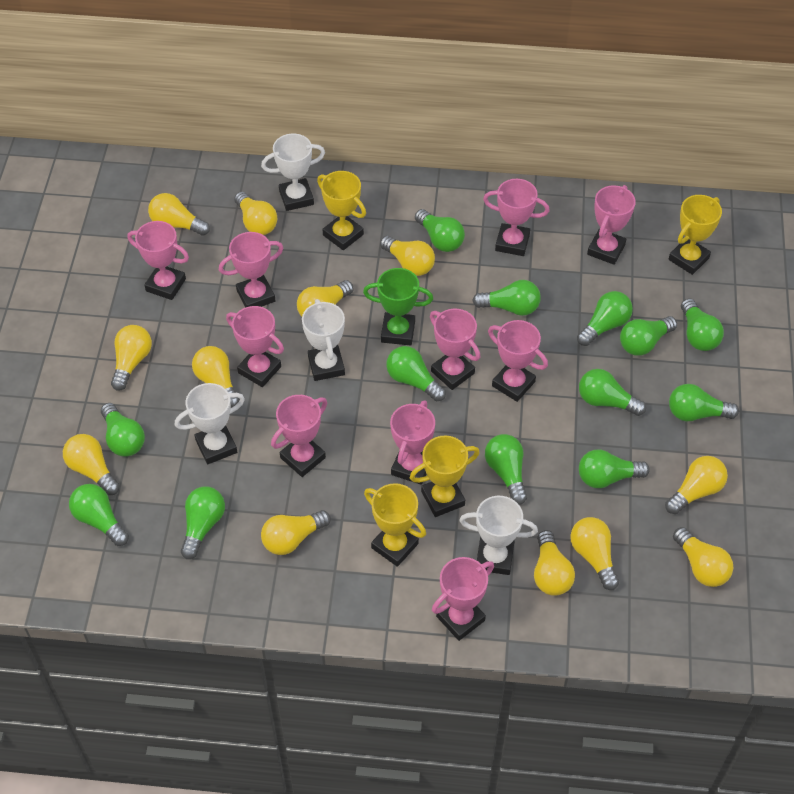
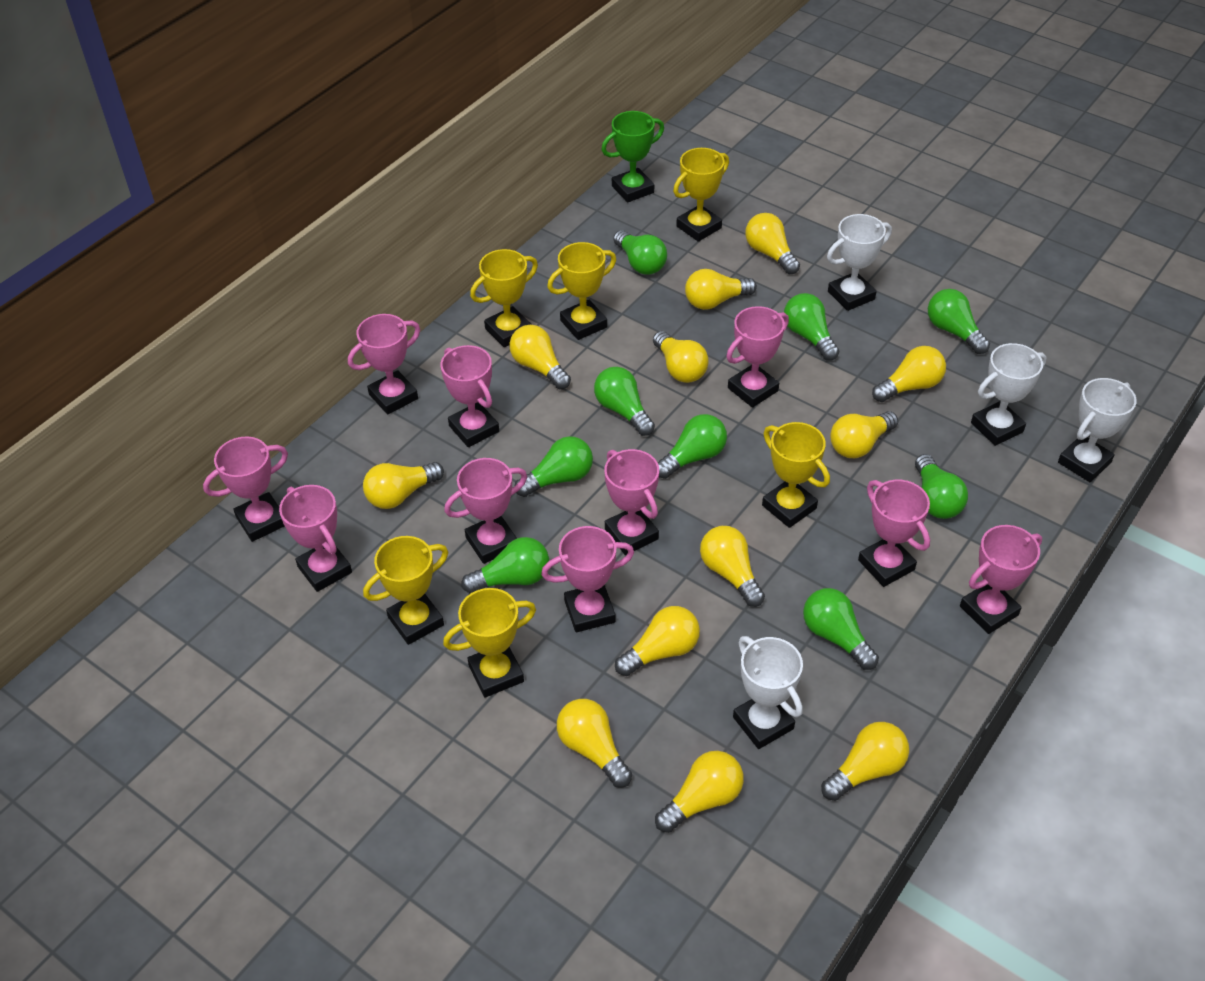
green light bulb: [69,484,129,546] [101,403,145,456] [181,487,225,559] [386,346,446,401] [415,209,465,252] [472,280,541,316] [485,434,527,504] [577,291,633,346] [579,369,646,416] [579,449,650,488] [620,316,677,356] [669,384,739,421] [681,298,724,351] = 13 -> [462,537,549,594] [514,436,593,497] [594,367,655,436] [613,230,667,275] [658,414,727,479] [784,293,839,361] [803,588,879,670] [915,454,968,519] [928,289,990,354] = 9
yellow trophy: [317,171,366,250] [364,483,426,567] [410,436,480,517] [669,195,722,275] = 4 -> [363,536,448,645] [443,588,536,697] [470,249,538,347] [547,242,616,340] [673,148,729,242] [762,422,830,528] = 6

